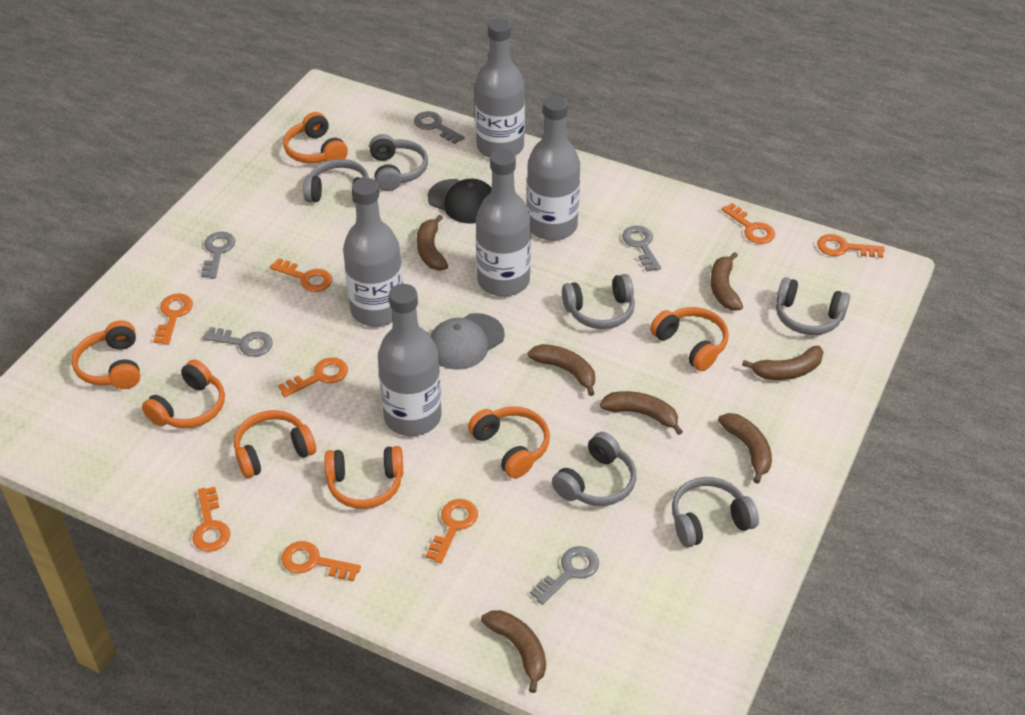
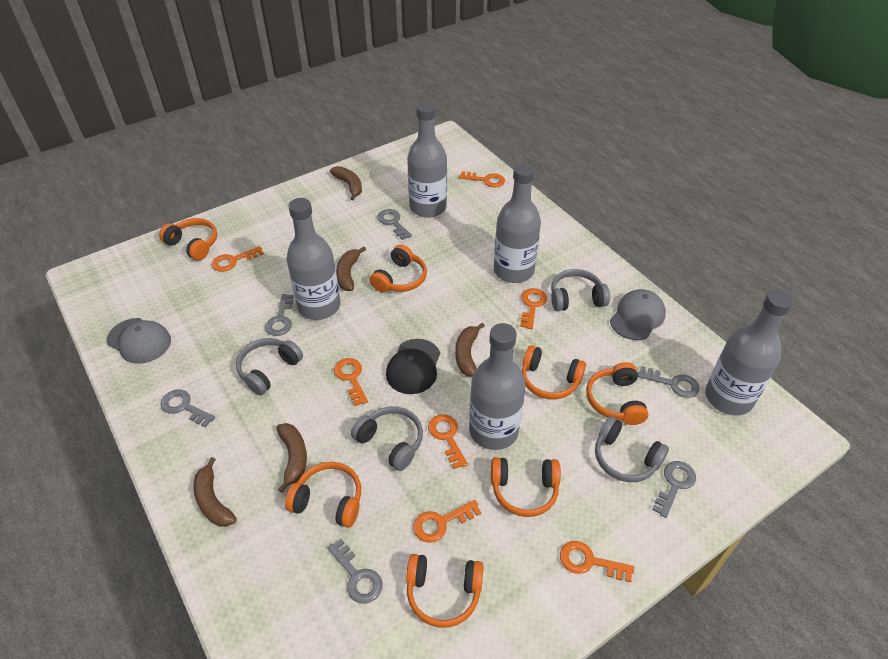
brown banana: [417,215,448,271] [481,610,546,693] [528,344,595,396] [600,391,683,435] [710,252,743,311] [718,413,772,484] [742,346,824,380] = 7 -> [193,457,237,527] [276,423,307,493] [330,166,362,200] [336,247,366,291] [455,323,485,377] = 5
grey cap: [430,313,505,370] = 1 -> [107,318,171,364] [610,289,666,340] = 2
grey headphones: [303,159,369,202] [369,134,428,191] [552,432,637,506] [562,274,635,329] [672,477,759,547] [776,277,850,335] = 6 -> [236,338,303,395] [351,406,423,471] [551,269,610,311] [595,417,669,482] = 4
grey key: [201,232,236,278] [203,327,273,357] [414,111,465,144] [530,546,599,605] [622,226,661,272] = 5 -> [161,389,215,427] [265,294,294,336] [327,539,382,604] [377,209,412,240] [638,366,700,398] [652,461,696,518] = 6
orange key: [154,293,193,345] [192,487,230,552] [270,258,332,292] [278,357,348,397] [281,541,361,581] [426,499,478,563] [721,203,775,244] [817,234,885,258] = 8 -> [212,246,264,272] [334,358,368,406] [413,500,481,543] [428,414,468,469] [459,171,505,188] [520,288,547,329] [560,541,634,582] = 7

